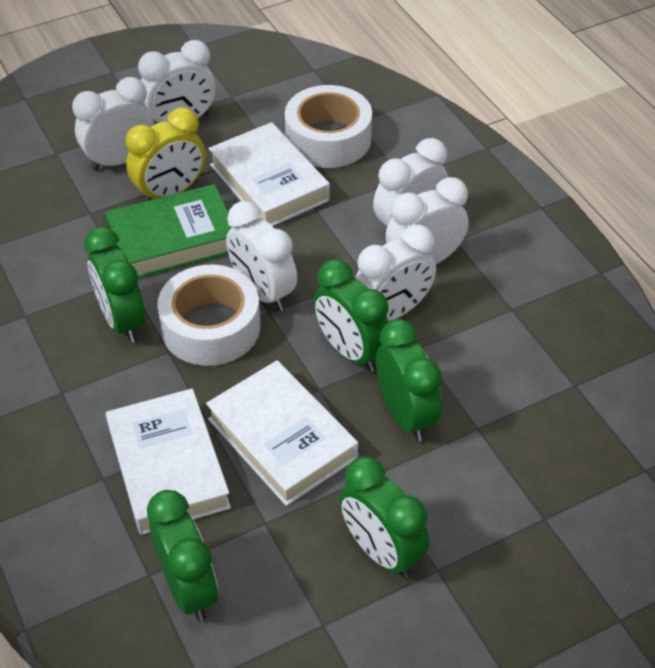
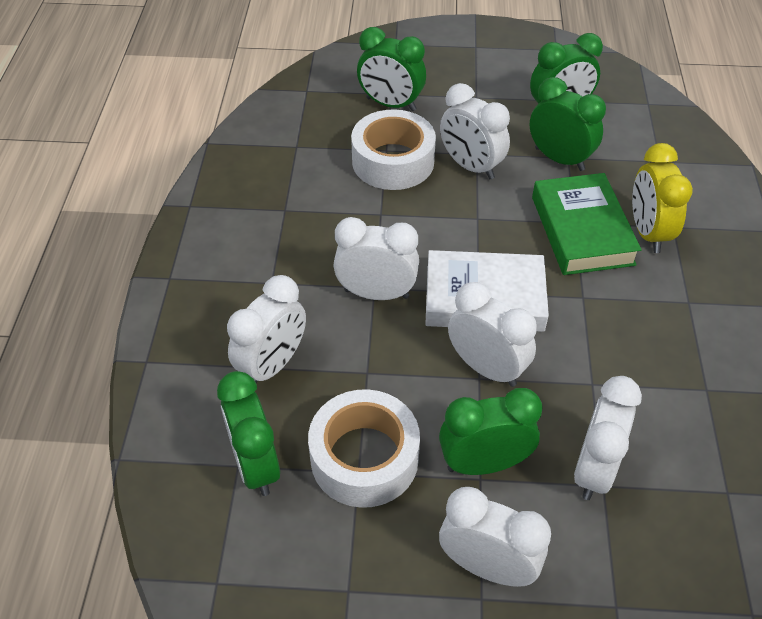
white book: [106,389,231,535] [206,360,358,506] [209,122,330,226] = 3 -> [425,250,549,332] = 1

